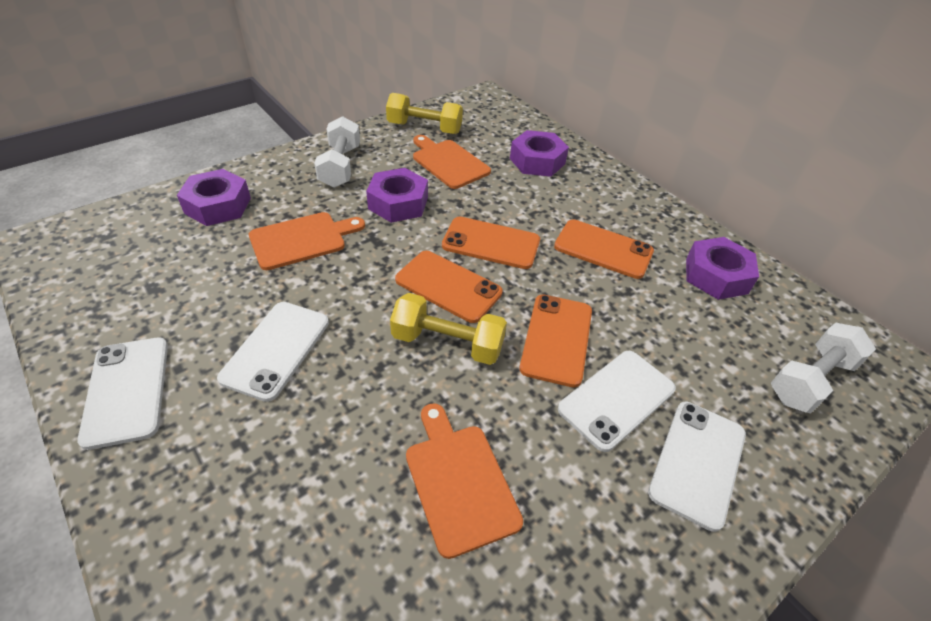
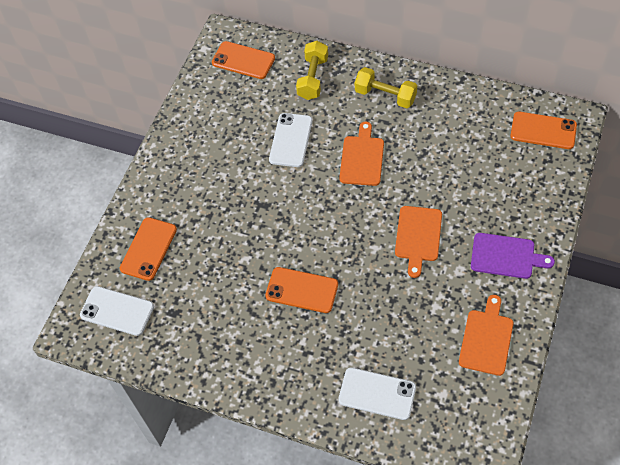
purple cutting board: none = 0 -> [471,233,555,279] = 1
purple nut: [177,169,251,226] [366,168,428,223] [510,130,569,177] [686,237,759,300] = 4 -> none = 0
white dumbbell: [314,116,360,188] [771,322,876,413] = 2 -> none = 0
white phone: [77,337,168,450] [217,302,329,402] [558,351,676,452] [648,402,746,532] = 4 -> [80,286,154,336] [269,113,312,167] [338,367,416,420] = 3

